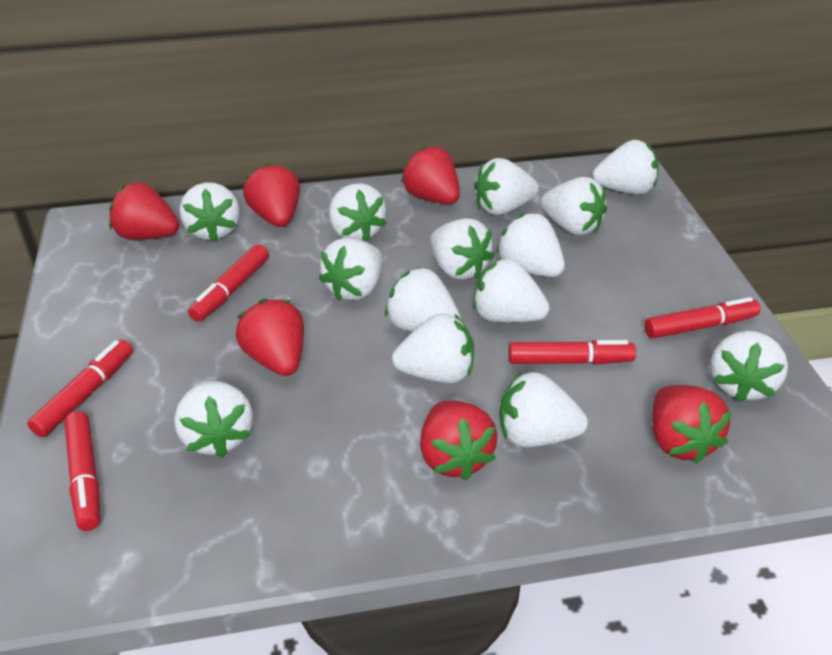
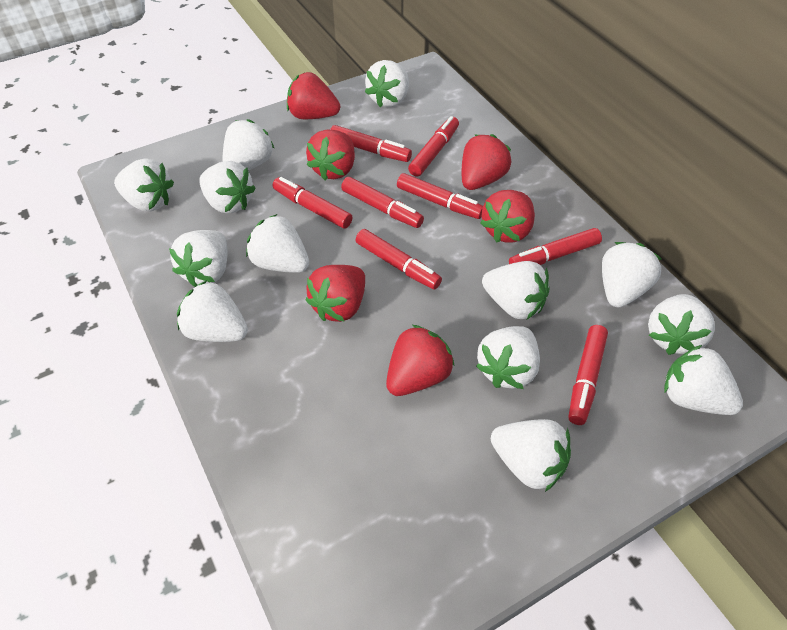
red marker: [27,340,133,438] [64,411,100,531] [188,244,269,322] [508,340,636,365] [645,297,761,339] = 5 -> [273,177,353,229] [330,125,412,162] [341,177,424,228] [356,229,442,290] [397,173,483,219] [408,116,459,177] [509,228,602,265] [569,325,608,425] = 8
white strawberry: [174,380,253,458] [180,182,240,242] [319,238,382,301] [329,183,387,242] [385,267,461,332] [392,313,474,383] [430,218,494,280] [473,258,550,323] [474,158,539,215] [496,213,565,277] [499,372,588,447] [541,177,607,235] [593,140,659,195] [710,331,788,402] = 14 -> [114,158,174,212] [169,230,228,287] [177,280,248,342] [199,161,256,214] [222,119,275,170] [246,214,309,273] [365,60,409,107] [476,326,540,389] [482,261,550,319] [491,419,571,492] [602,242,662,308] [648,294,715,355] [664,345,743,415] = 13

